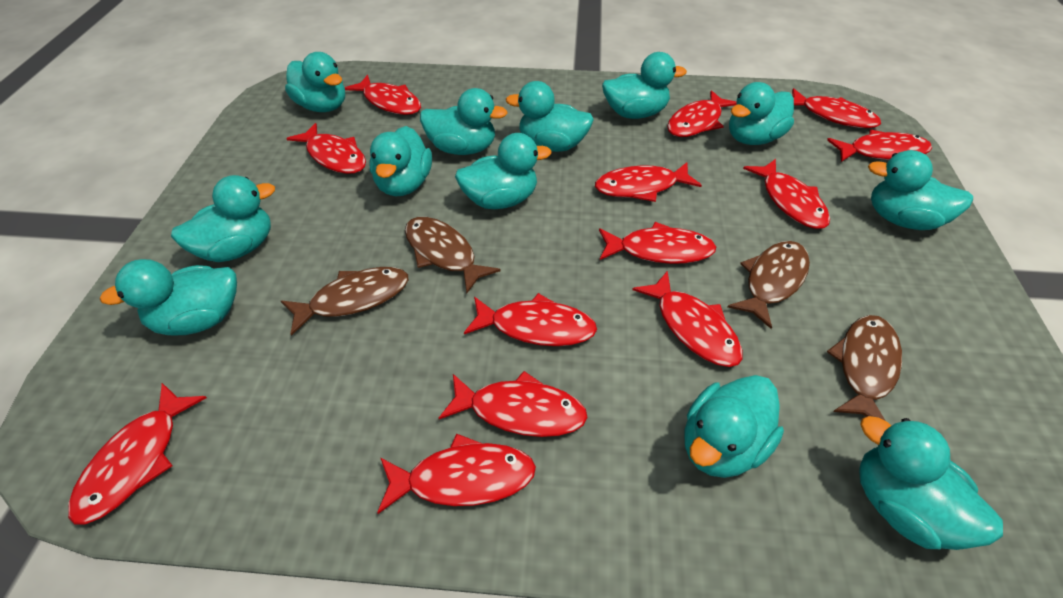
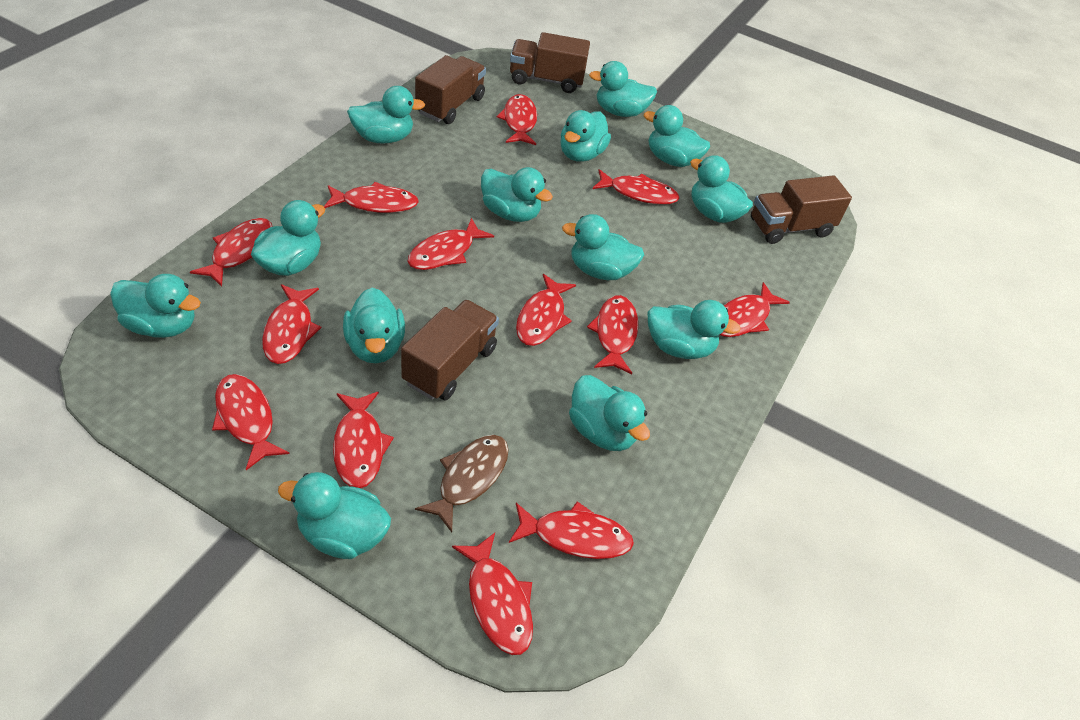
brown fish: [281,267,408,336] [405,217,501,293] [727,241,810,329] [827,315,902,421] = 4 -> [415,435,509,532] = 1
brown truck: none = 0 -> [401,300,499,401] [415,55,486,124] [510,32,590,93] [751,175,852,244] = 4
turquoise duck: [100,259,237,335] [171,175,275,262] [285,52,345,112] [370,126,432,196] [420,88,508,155] [455,133,551,209] [506,81,594,152] [602,52,687,119] [684,375,784,478] [729,82,794,145] [859,416,1003,550] [868,150,973,230] = 12 -> [110,274,201,338] [251,200,325,276] [278,472,391,559] [343,288,405,363] [347,86,425,144] [481,167,553,222] [560,110,611,162] [562,214,644,280] [569,375,650,451] [589,61,657,117] [644,105,710,167] [648,300,741,359] [690,155,753,223] = 13

